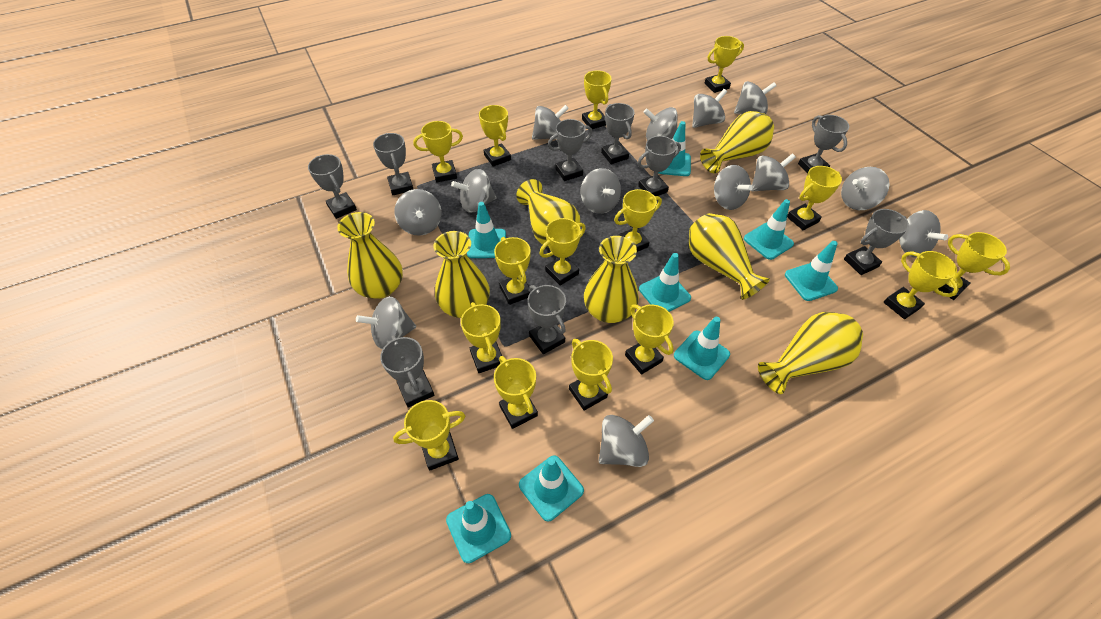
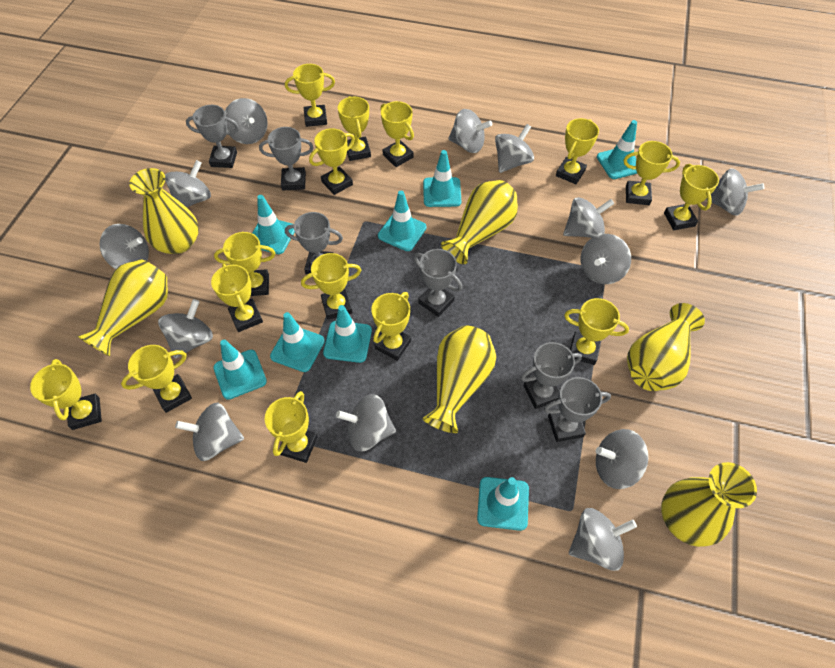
grey trophy: [308,154,357,219] [373,133,413,195] [380,335,434,408] [528,285,566,354] [548,119,592,181] [601,103,635,164] [637,136,681,196] [798,115,849,173] [844,209,909,275] = 9 -> [186,105,239,168] [259,127,314,190] [285,212,343,275] [414,249,462,317] [521,342,582,409] [544,377,611,442] = 6
yellow vase: [337,212,403,299] [434,231,490,318] [516,179,581,247] [584,236,639,323] [689,213,770,300] [700,111,774,173] [758,312,863,394] = 7 -> [77,259,168,356] [129,168,199,254] [422,325,496,433] [441,180,518,264] [627,303,705,391] [661,462,757,547] = 6

